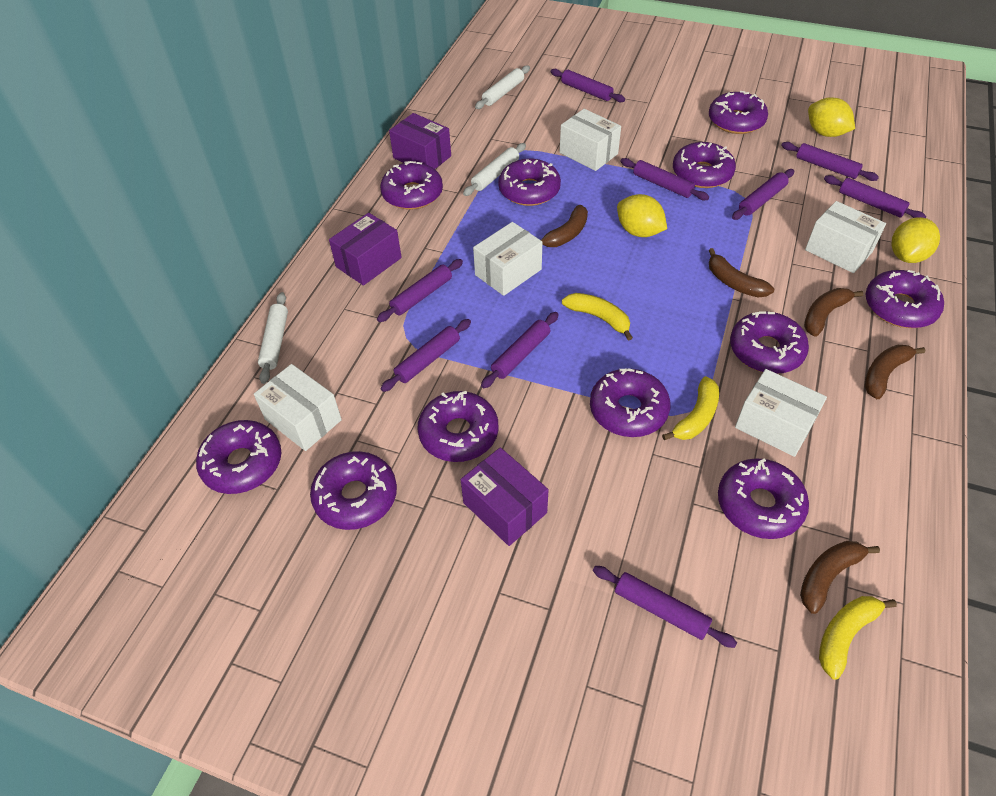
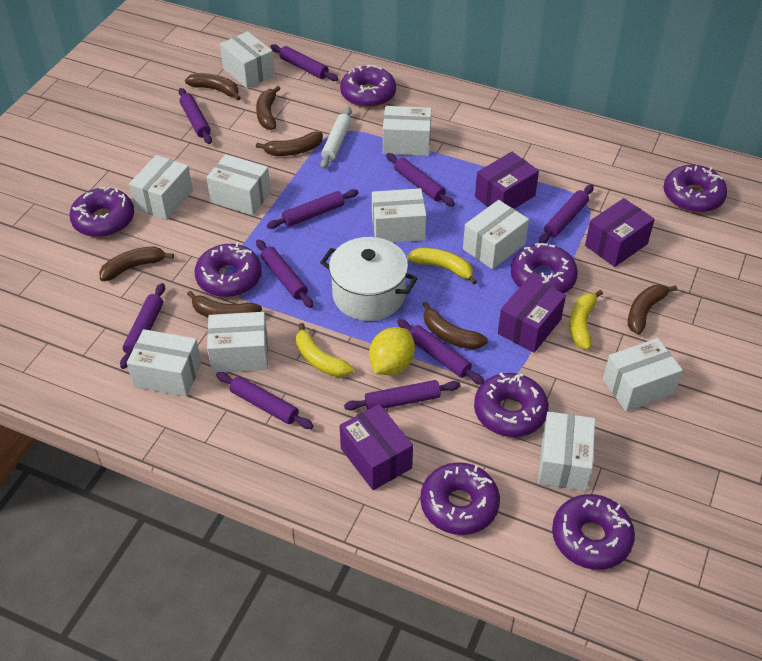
brown banana: [541,205,588,247] [709,248,774,298] [800,541,880,614] [804,288,863,337] [865,345,925,399] = 5 -> [99,246,174,281] [185,73,241,100] [187,291,262,317] [256,86,281,130] [256,132,323,156] [423,301,488,350] [628,285,677,335] = 7
purple box: [329,213,402,286] [389,113,451,169] [461,447,549,546] = 3 -> [340,404,413,490] [475,152,539,209] [498,277,566,353] [585,198,655,267] = 4
purple donut: [196,420,281,494] [310,451,397,530] [380,161,443,210] [417,391,499,462] [498,158,561,206] [590,368,670,437] [673,142,736,188] [709,91,768,134] [718,458,809,539] [730,311,809,374] [866,270,944,328] = 11 -> [70,187,134,237] [194,243,262,297] [340,65,396,108] [420,462,500,535] [474,373,549,437] [511,243,578,293] [552,494,635,570] [664,165,727,213] = 8
purple rolling pin: [377,259,463,322] [380,319,471,392] [481,312,559,388] [551,69,625,102] [593,566,737,648] [620,158,709,200] [732,169,794,220] [781,142,879,181] [824,175,926,218] = 9 -> [120,283,165,369] [179,88,212,144] [216,372,313,429] [256,240,313,308] [267,189,359,229] [270,44,338,81] [344,380,460,411] [386,153,455,207] [397,319,484,385] [539,185,594,244] = 10
white box: [254,364,342,451] [473,222,542,296] [560,109,621,171] [735,369,827,457] [805,201,886,273] = 5 -> [127,329,201,397] [129,155,193,220] [207,154,271,216] [207,312,268,373] [220,31,275,88] [372,188,427,243] [383,106,431,156] [463,200,529,269] [538,411,595,491] [603,338,683,412] = 10
white pot: none = 0 -> [320,237,418,321] = 1
white rolling pin: [258,292,288,384] [463,143,526,196] [475,65,530,109] = 3 -> [320,107,352,169] = 1
yellow lemon: [617,194,667,237] [808,97,855,137] [891,217,940,263] = 3 -> [369,327,415,375] = 1

